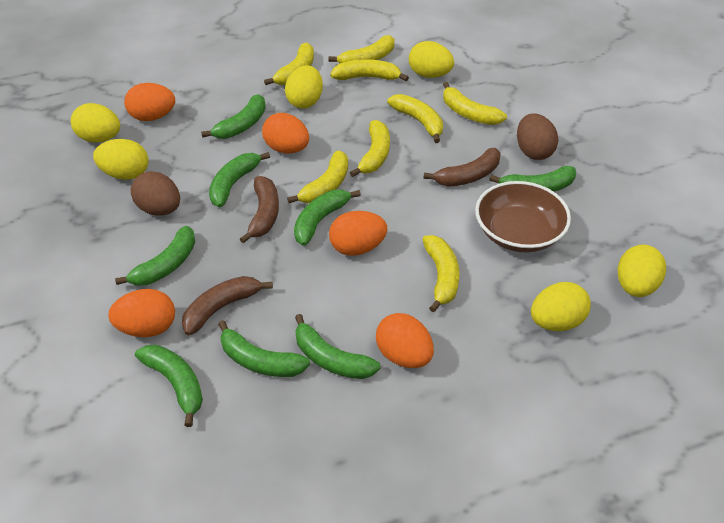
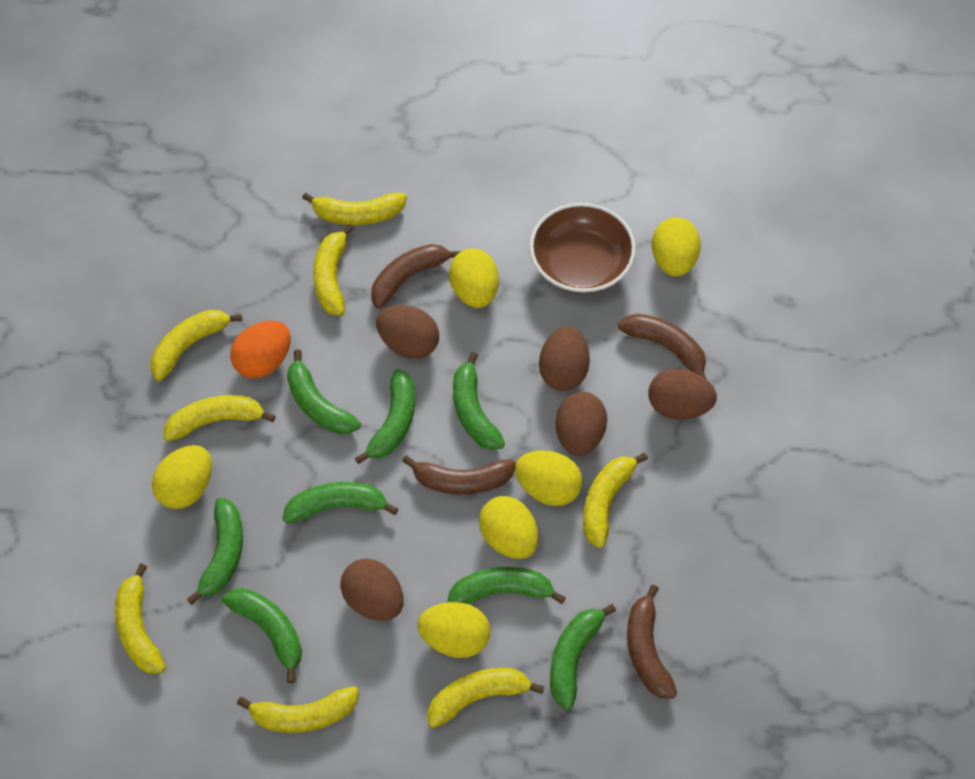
brown banana: [182,276,273,335] [240,176,279,243] [423,148,501,187] = 3 -> [371,244,461,309] [402,455,516,495] [618,314,706,379] [627,585,677,699] = 4
brown egg: [131,171,180,216] [517,114,558,160] = 2 -> [340,559,404,621] [376,305,439,359] [539,326,590,391] [556,392,607,456] [648,368,717,420] = 5
orange egg: [108,289,175,337] [124,83,175,121] [262,113,309,154] [329,211,387,256] [376,313,434,368] = 5 -> [230,321,291,379] = 1

